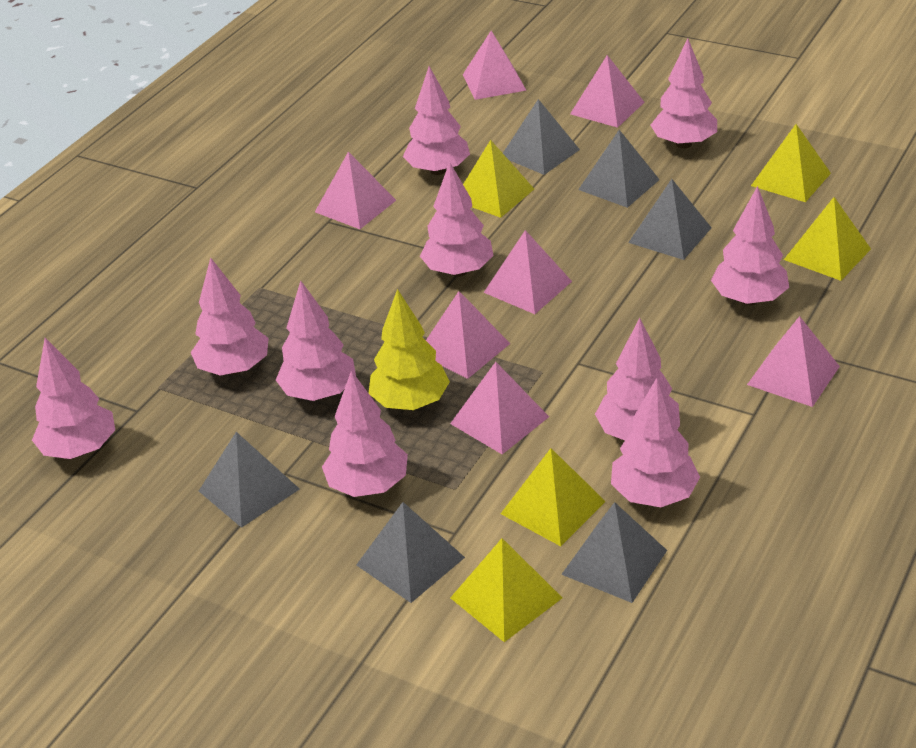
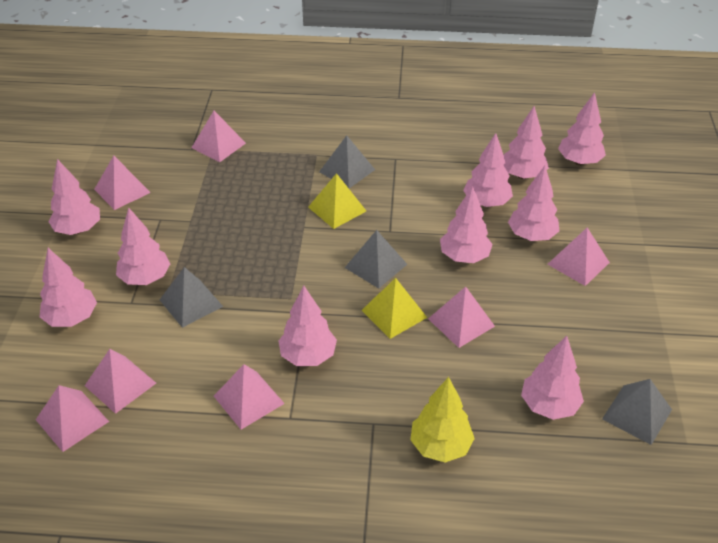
grey pyramid: [199,432,300,528] [356,502,465,603] [503,99,580,175] [561,502,667,603] [578,130,660,208] [628,179,711,260] = 6 -> [160,267,223,328] [319,135,375,188] [345,230,407,289] [602,379,672,445] = 4
yellow pyramid: [450,538,562,642] [463,140,534,218] [501,448,606,546] [751,124,831,202] [784,197,871,281] = 5 -> [308,173,366,229] [361,278,427,339] = 2

